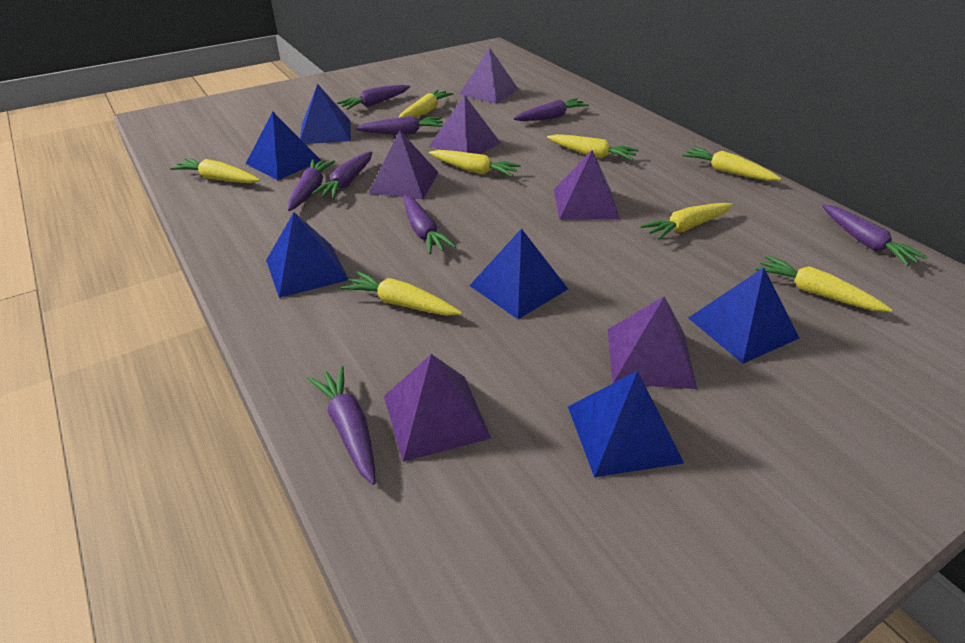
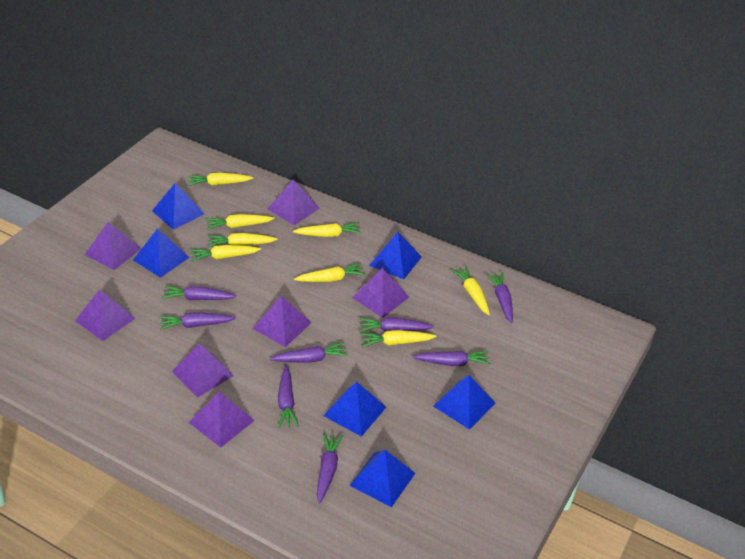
purple pyramid: [368,130,439,199] [384,354,491,462] [429,95,501,154] [459,47,518,104] [554,150,620,220] [607,296,697,389] = 6 -> [75,289,136,341] [85,222,141,270] [172,344,234,398] [189,392,255,448] [252,296,311,347] [268,179,320,225] [352,268,409,318] = 7

